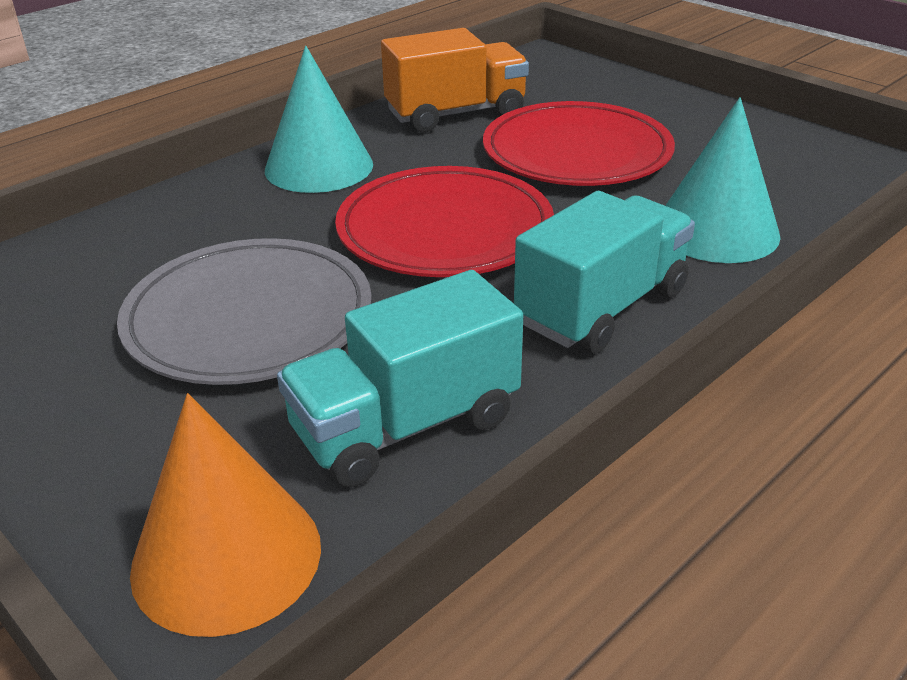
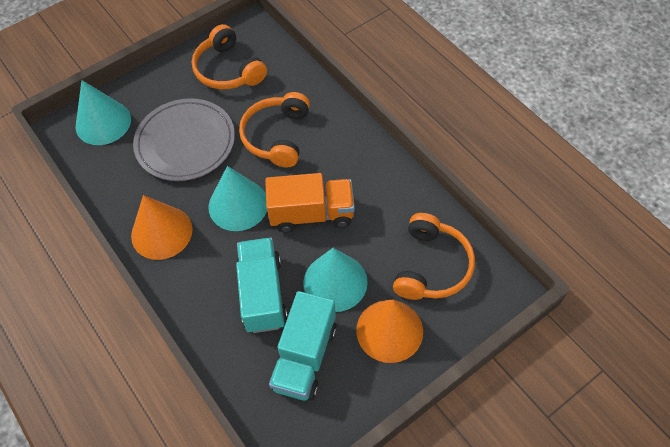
orange cone: [130,393,321,637] = 1 -> [131,195,193,260] [356,300,423,363] = 2
orange headphones: none = 0 -> [192,24,267,89] [239,92,310,167] [393,213,475,300] = 3
red plate: [335,166,554,277] [483,101,675,186] = 2 -> none = 0
turquoise cone: [265,46,373,193] [665,97,781,263] = 2 -> [76,80,131,145] [209,166,267,231] [303,248,368,312] = 3

